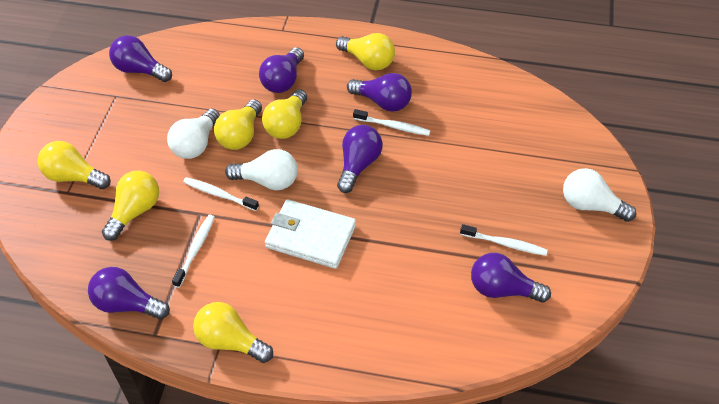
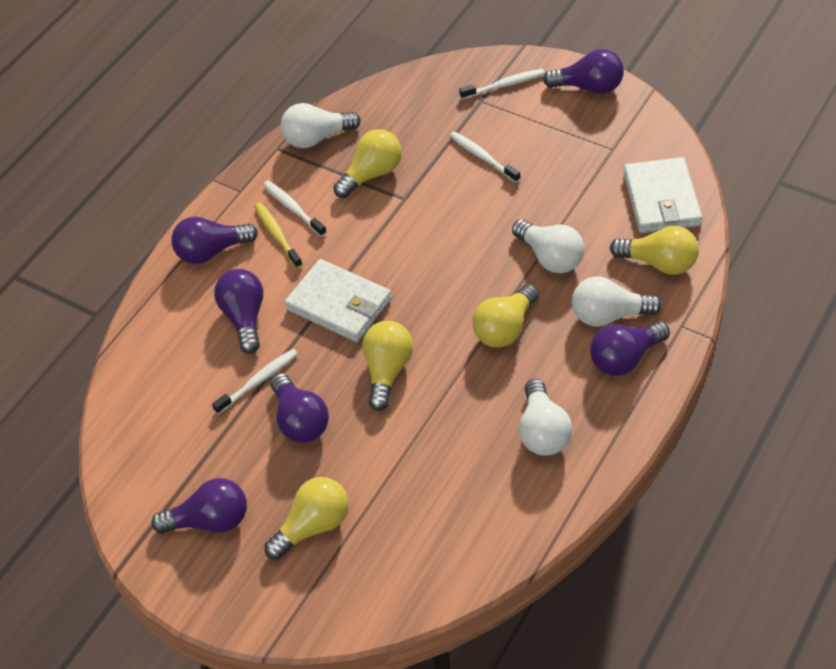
white light bulb: [167,109,220,159] [225,149,298,190] [563,168,636,222] = 3 -> [281,103,361,148] [512,219,584,273] [519,379,572,456] [572,277,662,327] = 4
white wallet: [265,199,356,269] = 1 -> [284,259,392,342] [623,157,703,233] = 2
yellow light bulb: [37,141,111,189] [102,171,159,241] [193,302,273,363] [214,99,262,150] [262,89,307,139] [336,33,395,70] = 6 -> [264,477,349,560] [333,129,402,198] [362,321,413,411] [472,284,539,348] [610,226,699,275] = 5
yellow toothbrush: none = 0 -> [254,202,303,268] = 1

